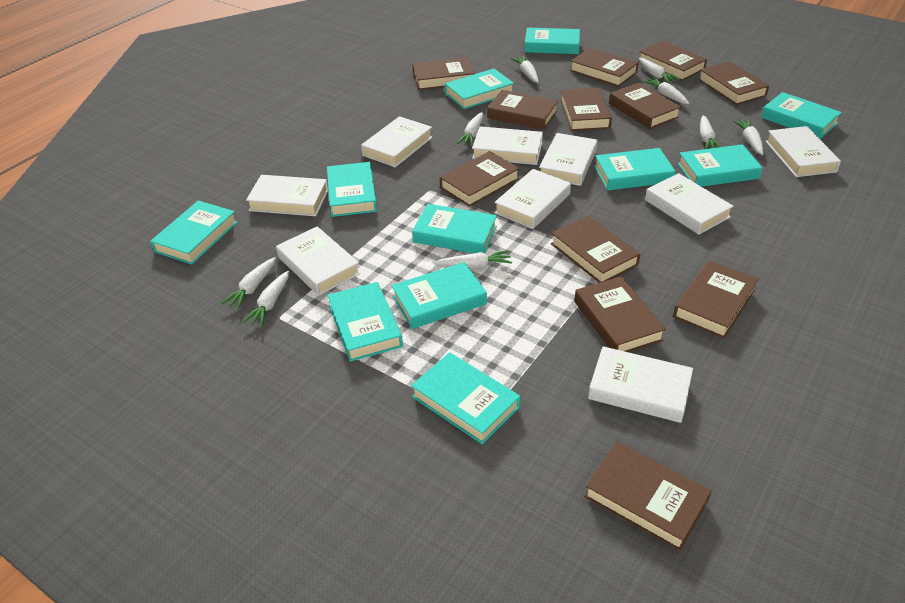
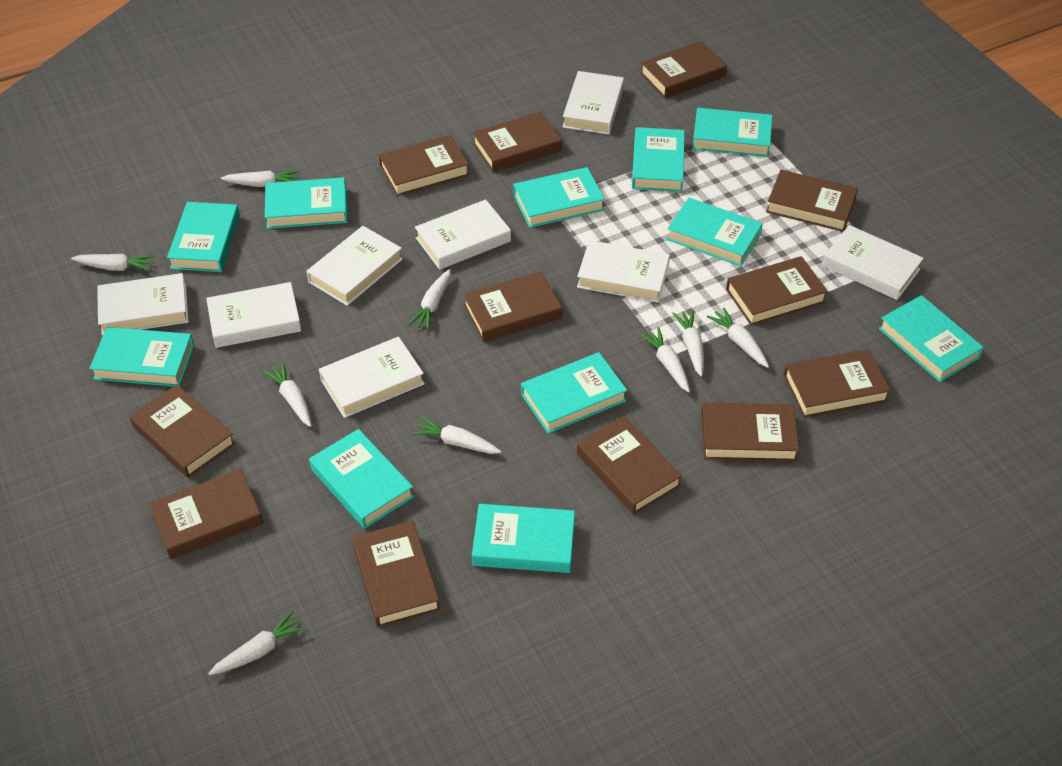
white book: [246,175,328,216] [276,226,361,296] [361,116,432,167] [472,126,543,165] [494,169,571,229] [539,133,597,186] [588,346,693,423] [645,173,734,235] [765,126,841,177] = 9 -> [97,273,189,335] [206,282,302,348] [306,226,403,306] [319,337,425,418] [415,199,511,270] [563,71,624,135] [577,240,670,302] [823,225,924,300] = 8

